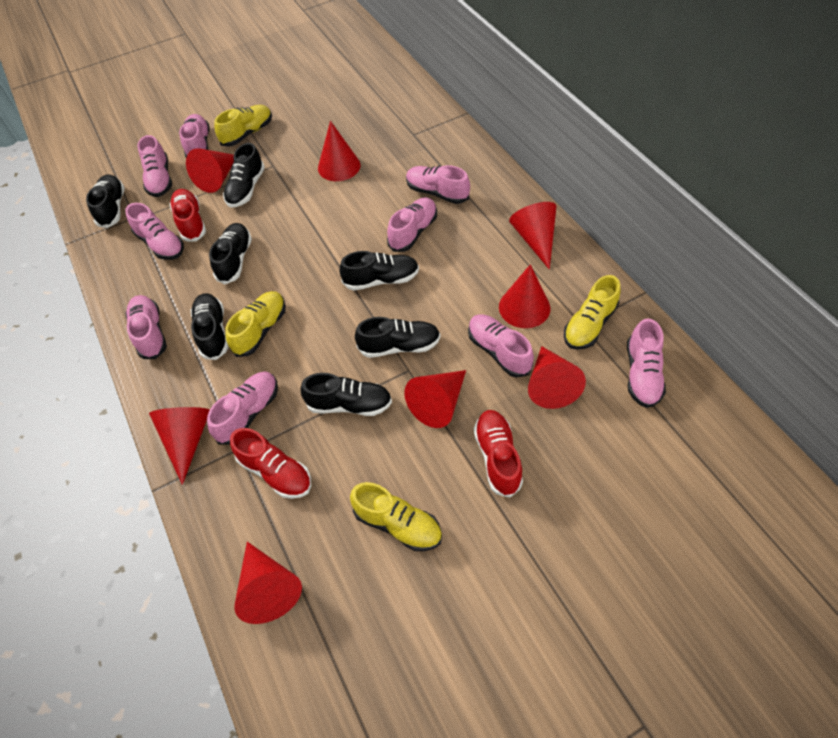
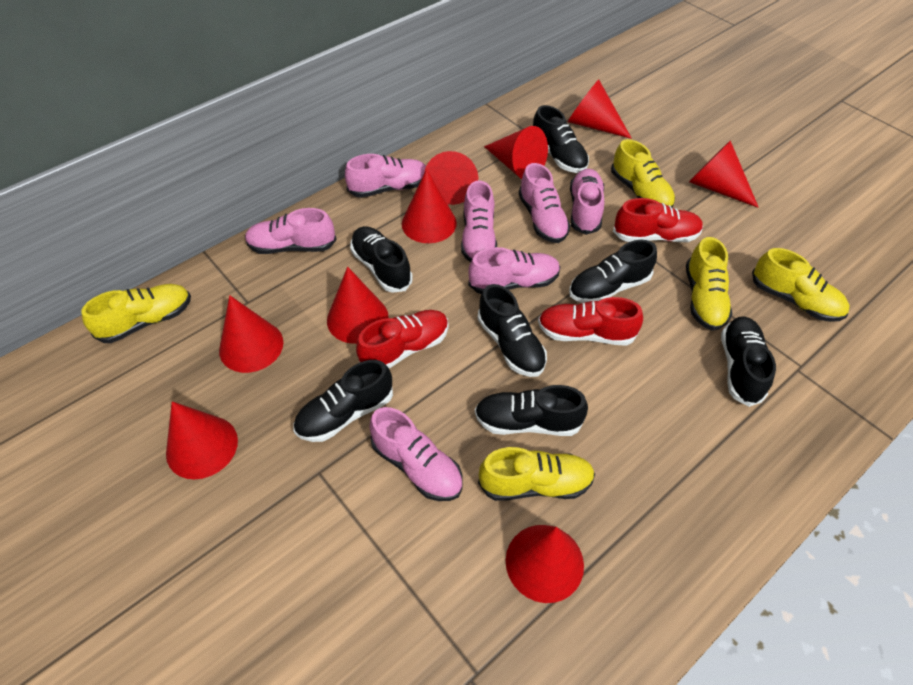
pink shoe: [125,203,184,260] [126,295,167,359] [137,135,172,197] [179,114,210,158] [207,371,278,445] [387,197,437,252] [406,165,470,204] [468,315,534,378] [627,318,666,408] = 9 -> [245,208,337,254] [345,154,426,198] [369,407,462,501] [461,180,497,263] [468,247,560,294] [519,163,570,243] [570,169,604,235] = 7
red cone: [149,407,210,485] [186,148,234,193] [234,542,302,624] [318,121,361,181] [404,370,466,428] [499,264,550,328] [509,202,557,270] [528,346,586,409] = 8 -> [166,401,238,479] [219,295,283,373] [327,267,389,344] [402,169,457,243] [424,151,478,205] [484,126,548,179] [506,525,584,603] [568,80,632,139] [689,140,759,208] = 9
yellow shoe: [214,105,272,147] [225,291,286,357] [350,482,442,551] [564,275,621,350] = 4 -> [81,284,191,343] [478,447,595,501] [611,139,675,208] [686,237,732,331] [752,248,849,322] = 5

